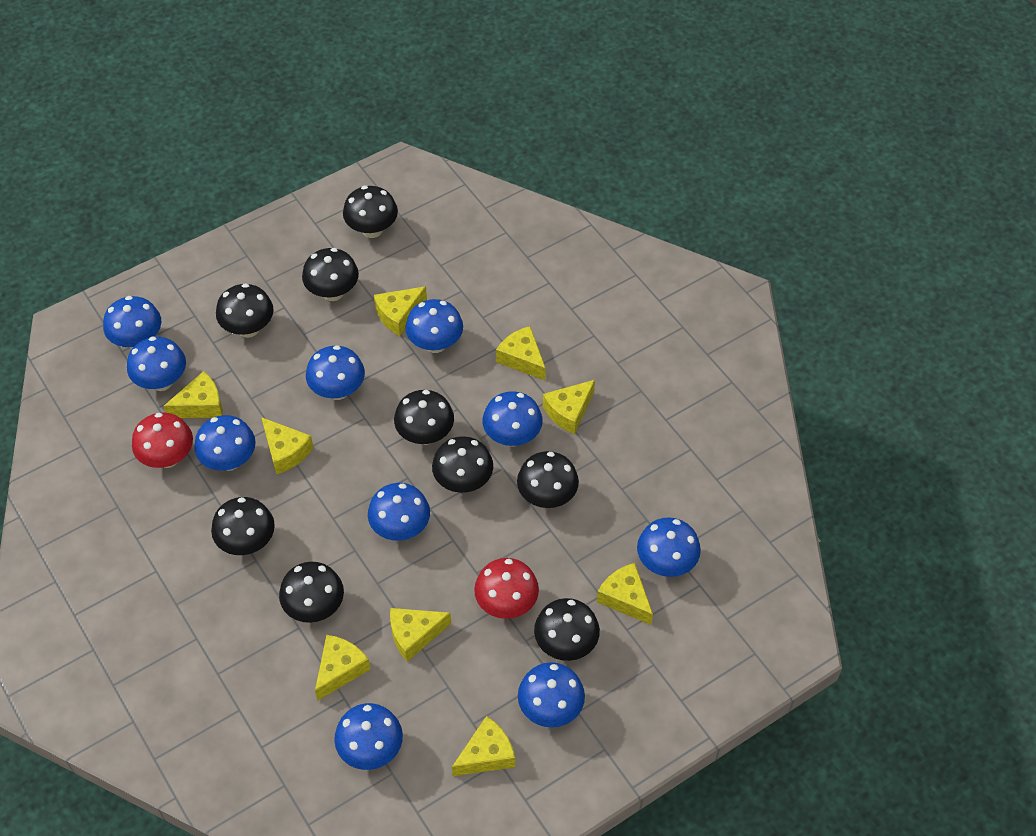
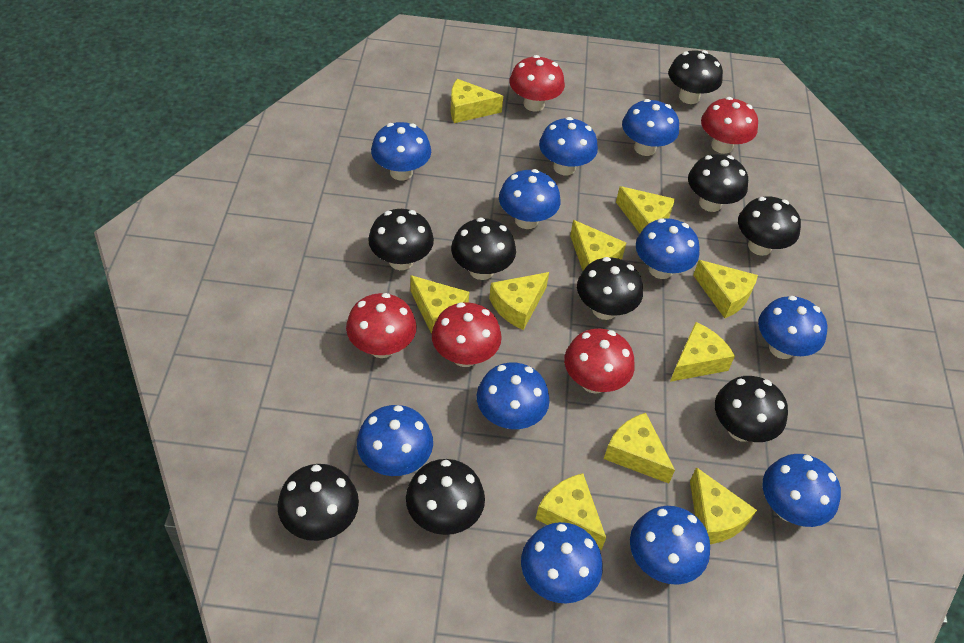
blue mushroom: [103,296,161,349] [127,336,186,391] [194,415,256,471] [306,345,365,400] [334,703,403,770] [368,483,430,541] [405,299,463,353] [482,391,543,447] [518,662,585,728] [637,517,701,577] = 10 -> [357,405,433,476] [371,122,431,180] [477,363,550,429] [499,169,560,229] [521,522,603,603] [539,117,598,175] [622,99,679,156] [630,506,710,585] [636,218,700,279] [758,296,827,359] [762,454,841,527] = 11
red mushroom: [132,413,193,468] [474,558,539,619] = 2 -> [346,293,417,358] [432,302,502,367] [509,55,565,112] [564,328,635,394] [701,97,758,154] = 5
yellow cheese: [164,371,223,418] [261,417,313,474] [315,635,371,701] [374,286,427,336] [390,608,451,662] [452,716,515,776] [496,326,546,380] [543,380,595,434] [597,563,653,625] = 9 -> [410,275,469,334] [450,79,503,123] [489,272,549,330] [536,473,606,550] [570,220,626,270] [604,413,675,483] [616,186,675,233] [670,322,735,382] [690,467,757,544] [693,260,758,318] = 10

